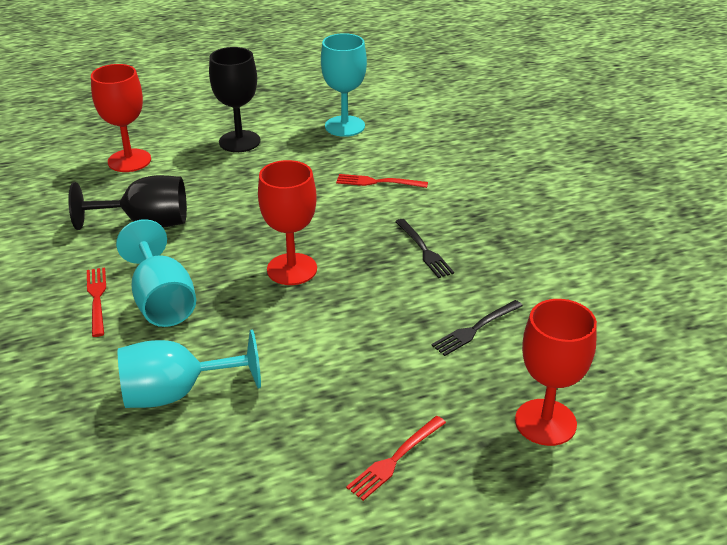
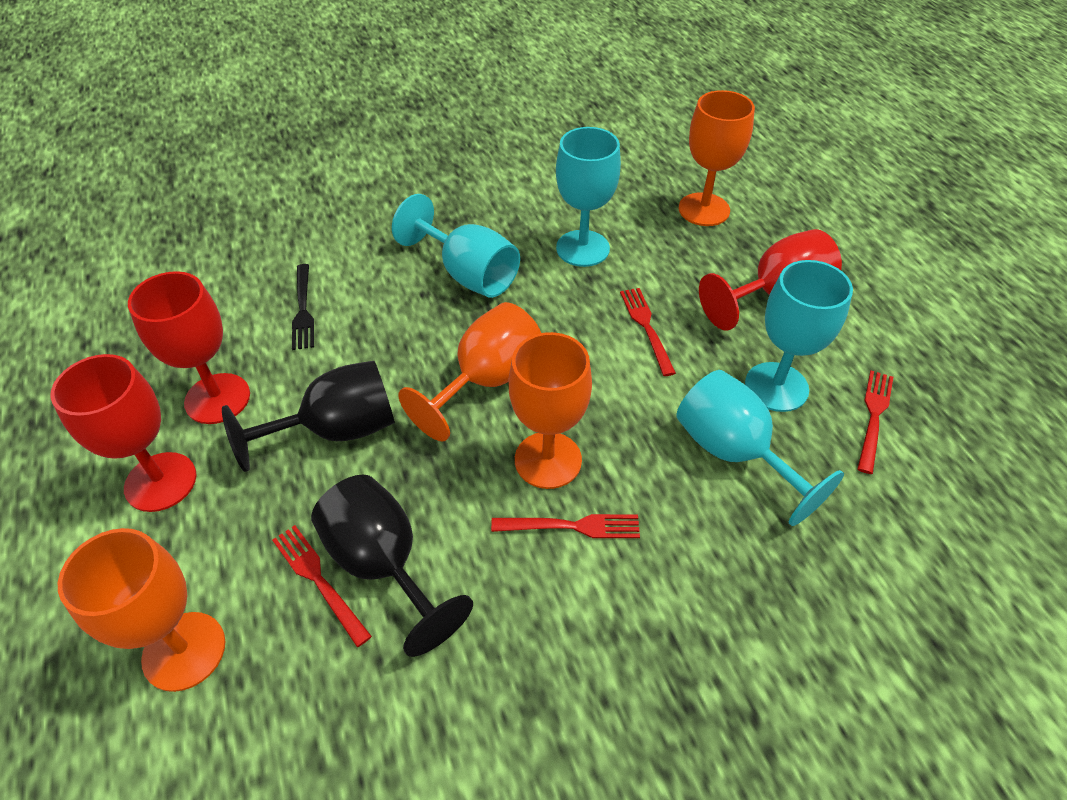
black fork: [395,219,454,278] [431,300,523,356] = 2 -> [292,264,314,350] = 1
orange goblet: none = 0 -> [58,528,225,692] [398,302,541,441] [509,332,592,489] [679,90,755,226] = 4
red fork: [87,267,106,337] [336,174,428,188] [346,416,446,501] = 3 -> [272,525,372,647] [491,514,640,538] [620,288,676,376] [857,371,893,474] = 4
turquoise goblet: [116,219,196,327] [118,330,261,408] [321,33,367,137] = 3 -> [392,194,520,298] [556,127,621,267] [677,370,844,526] [745,260,853,412] = 4

